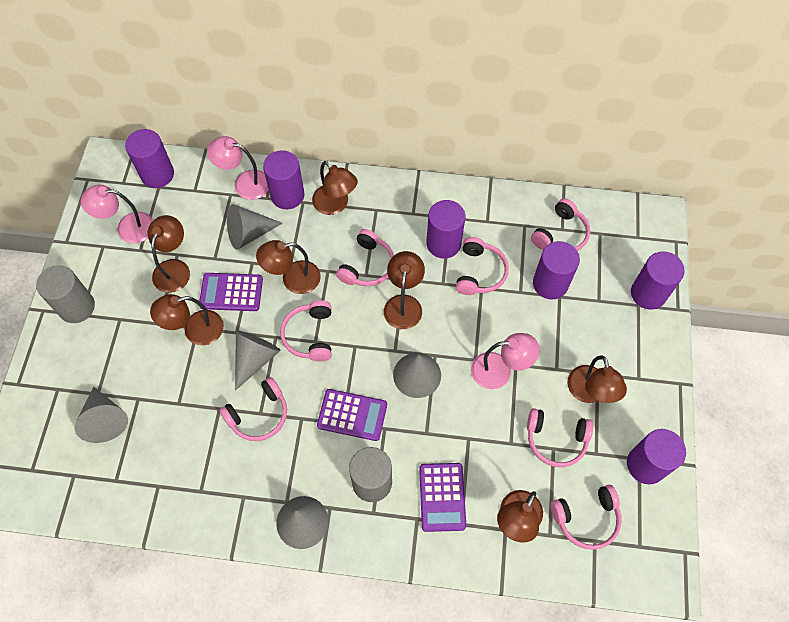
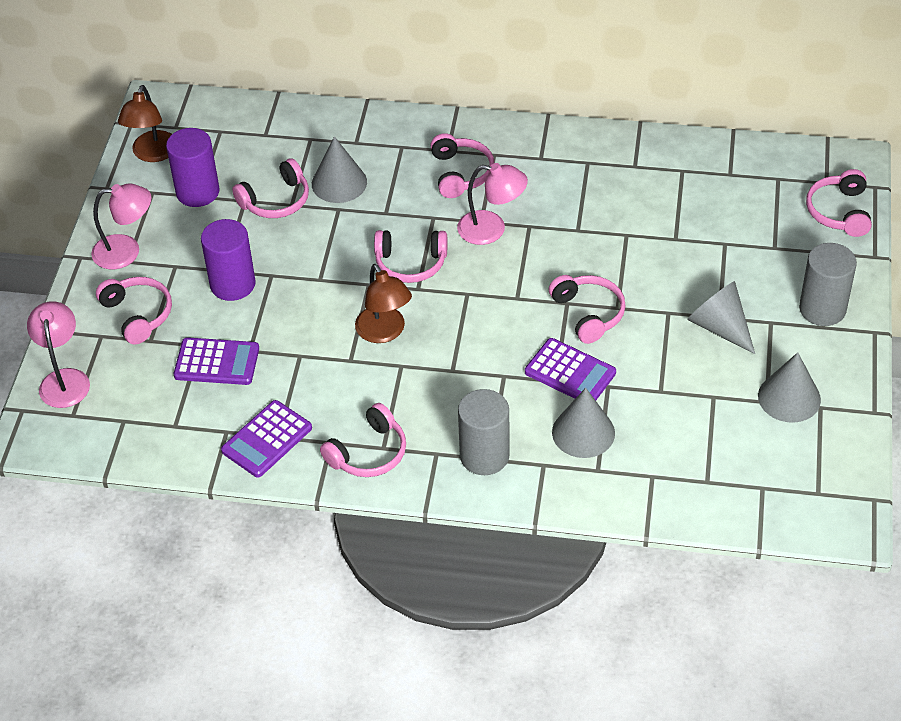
brown lamp: [148,215,190,293] [150,294,224,345] [256,240,321,294] [312,161,358,215] [384,251,425,329] [497,490,543,543] [567,356,627,403] = 7 -> [118,85,172,162] [355,264,412,343] = 2
grey cone: [75,387,128,443] [227,204,282,250] [235,330,281,391] [276,496,328,549] [393,353,441,398] = 5 -> [312,136,367,203] [552,388,615,458] [687,281,755,354] [758,352,821,423] = 4
purple cylinder: [125,129,174,188] [263,150,305,209] [426,200,466,258] [533,241,580,299] [627,429,686,484] [631,251,685,310] = 6 -> [166,128,219,207] [201,219,256,301] = 2

